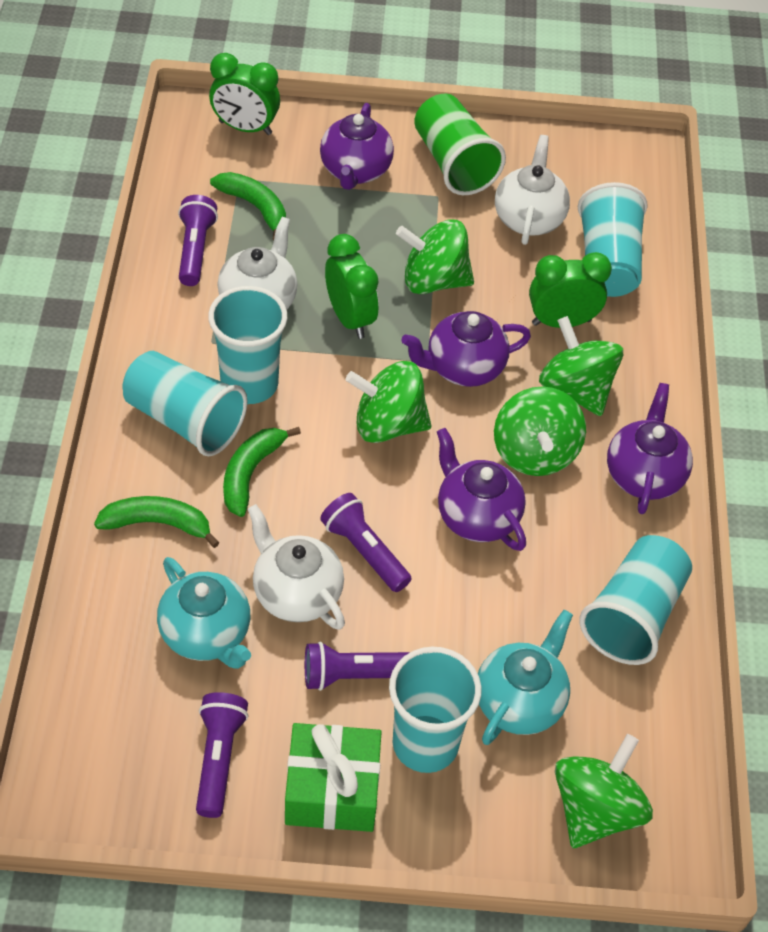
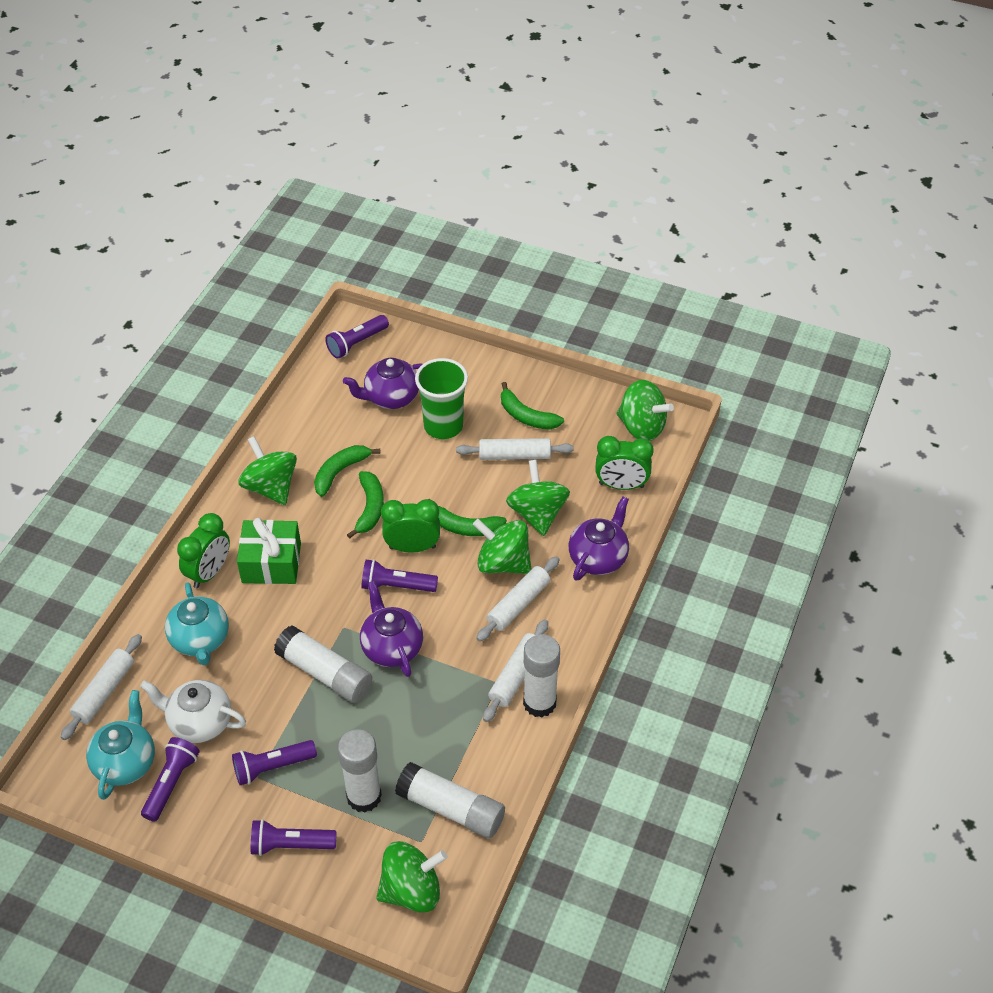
green banana: [94,496,219,548] [210,172,286,241] [223,427,301,517] = 3 -> [314,445,381,497] [347,471,384,539] [429,499,507,536] [501,382,564,429] = 4
purple flashlight: [178,195,218,286] [196,692,248,818] [305,642,410,691] [320,493,412,592] = 4 -> [141,737,200,822] [232,740,317,785] [251,819,337,856] [325,315,389,358] [361,559,438,592] = 5
purple teapot: [320,103,394,190] [401,311,531,387] [437,428,526,551] [607,383,693,514] = 4 -> [343,358,423,409] [360,581,423,677] [569,496,629,581] = 3
turquoise cup: [123,351,247,456] [208,286,287,404] [389,647,482,773] [578,182,648,297] [579,535,692,665] = 5 -> none = 0
white glue stick: none = 0 -> [274,625,372,703] [338,729,382,813] [395,762,505,838] [523,634,560,718] = 4
white rolling pin: none = 0 -> [61,634,142,740] [456,438,574,460] [476,556,560,642] [483,619,548,722] = 4
white teapot: [217,217,297,310] [248,504,345,630] [495,135,570,245] = 3 -> [140,680,246,743] = 1

